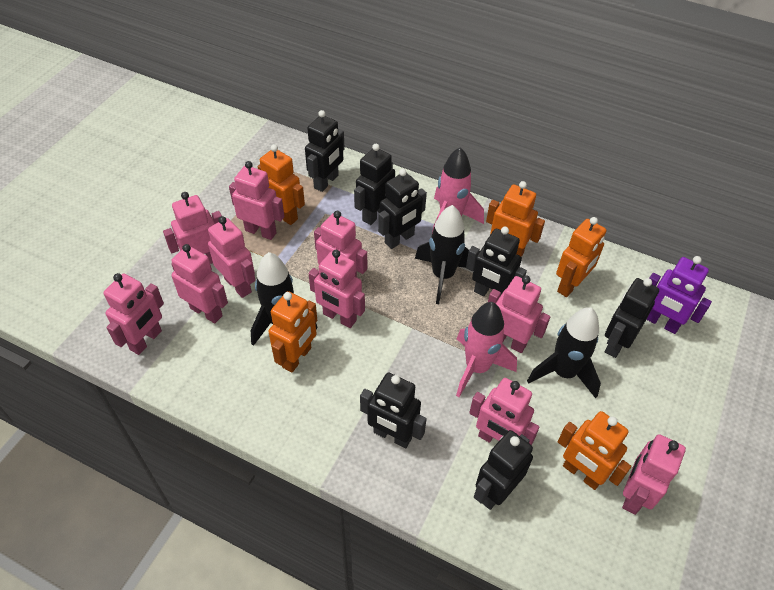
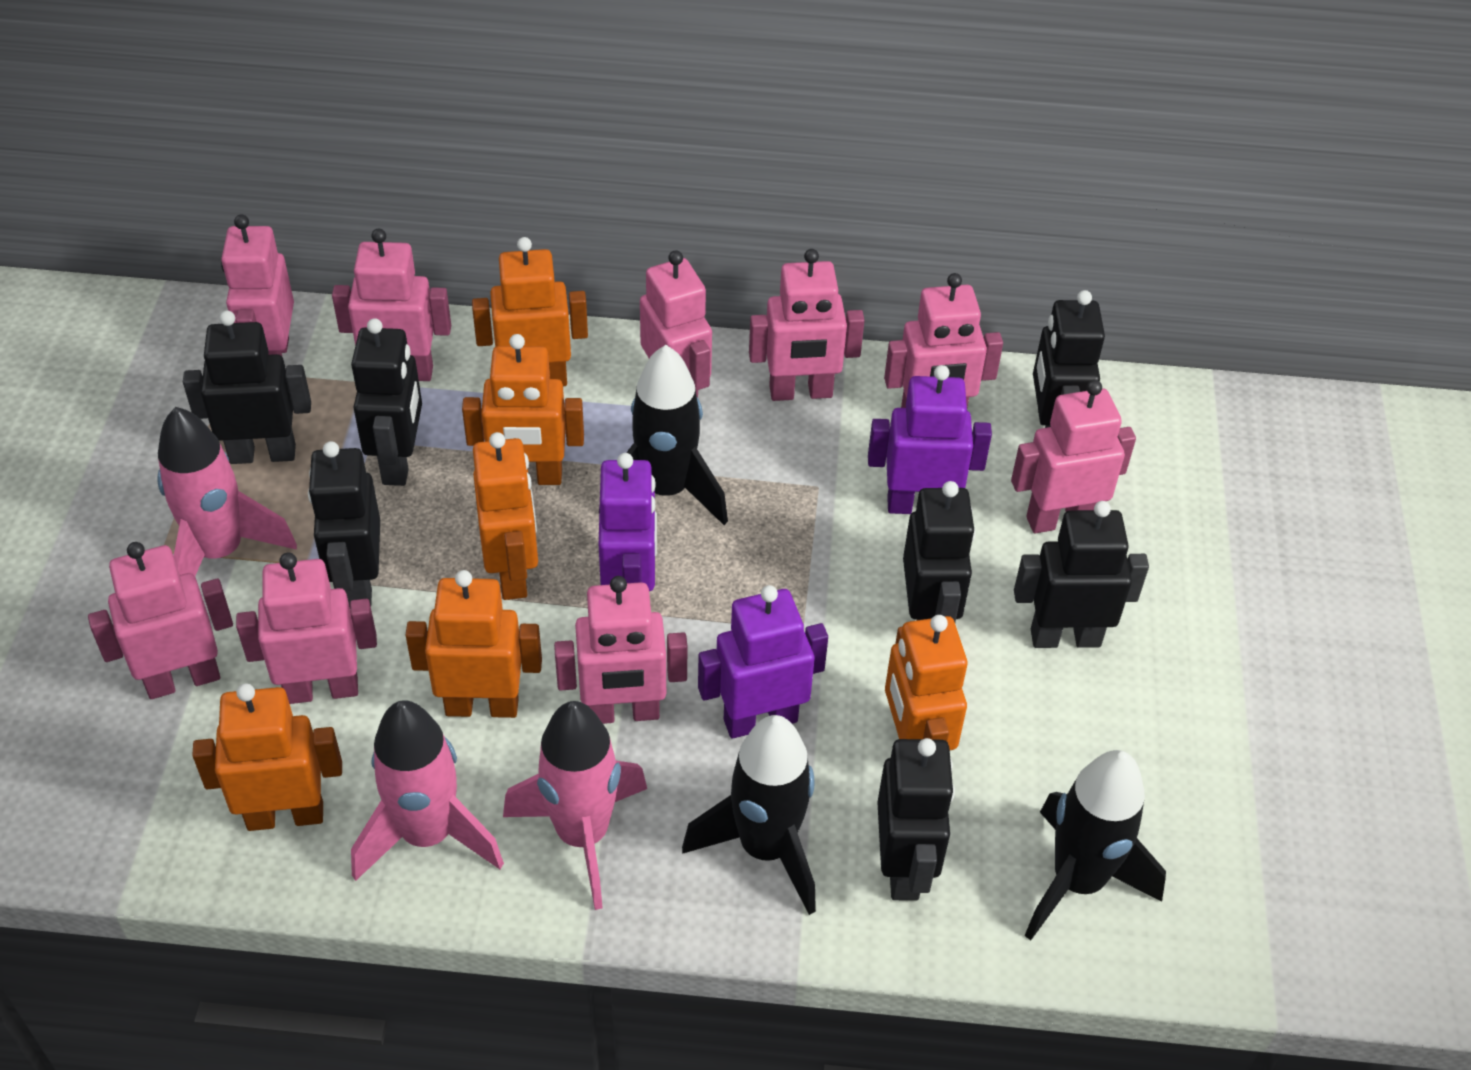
orange robot: [258,144,305,225] [268,291,317,373] [486,181,545,257] [556,217,606,297] [558,411,631,490] = 5 -> [192,683,342,831] [406,570,542,718] [462,334,584,485] [472,237,588,386] [473,432,538,600] [885,615,968,750] = 6
pink robot: [103,273,164,355] [163,192,222,264] [171,244,228,323] [208,216,256,298] [229,161,284,240] [308,250,365,328] [314,211,367,277] [469,378,539,445] [488,275,550,353] [622,434,686,515] = 10 -> [88,542,233,699] [221,214,294,356] [236,552,377,704] [332,228,451,381] [554,576,688,724] [640,250,712,398] [749,249,865,401] [884,273,1003,408] [1011,380,1136,533] = 9
pink rocket: [432,147,484,233] [456,302,517,397] = 2 -> [157,407,297,576] [351,700,504,881] [503,701,647,910] = 3
purple robot: [646,256,712,334] = 1 -> [599,453,657,591] [698,585,828,739] [868,365,992,514] = 3

